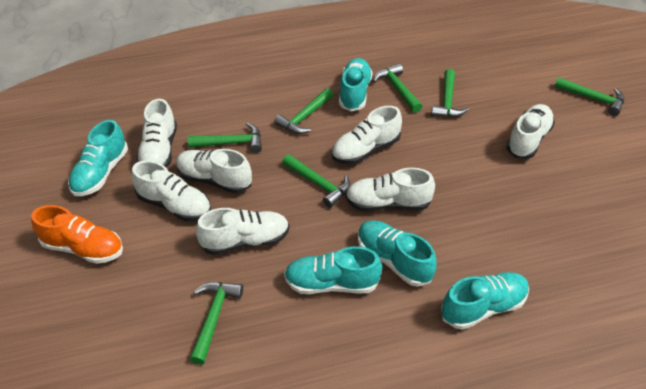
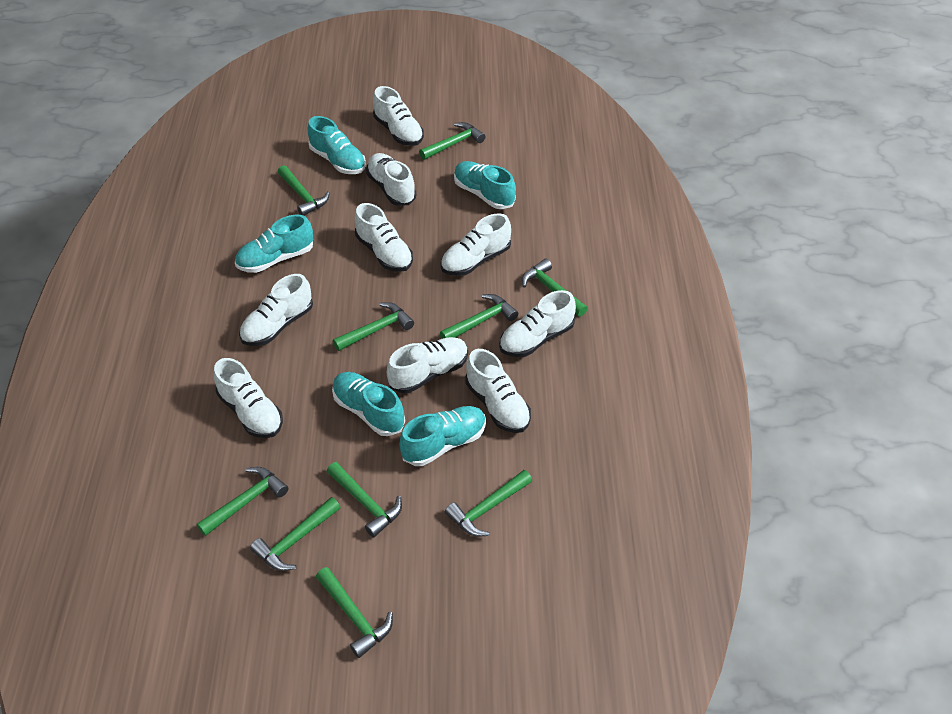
green hammer: [188,123,262,153] [190,282,243,365] [274,88,334,134] [282,154,350,208] [373,64,422,113] [431,69,469,118] [555,77,624,116] = 7 -> [197,467,288,536] [250,497,341,571] [278,165,330,216] [316,567,393,658] [327,462,402,538] [333,302,414,351] [419,122,486,160] [440,294,518,339] [445,470,532,537] [522,259,588,317] = 10
orange shoe: [31,205,123,264] = 1 -> none = 0
white shoe: [132,160,211,221] [136,99,177,167] [176,149,252,193] [196,208,290,255] [331,106,402,164] [345,168,435,211] [506,104,555,159] = 7 -> [214,358,283,438] [239,274,313,346] [355,203,413,272] [366,153,416,206] [373,86,424,146] [387,337,468,393] [441,213,511,276] [465,349,531,433] [499,290,576,357] = 9

